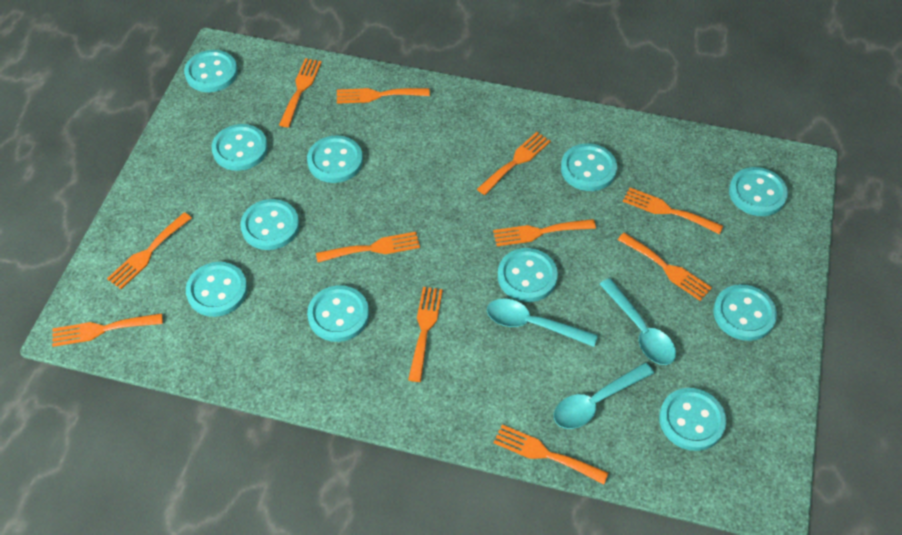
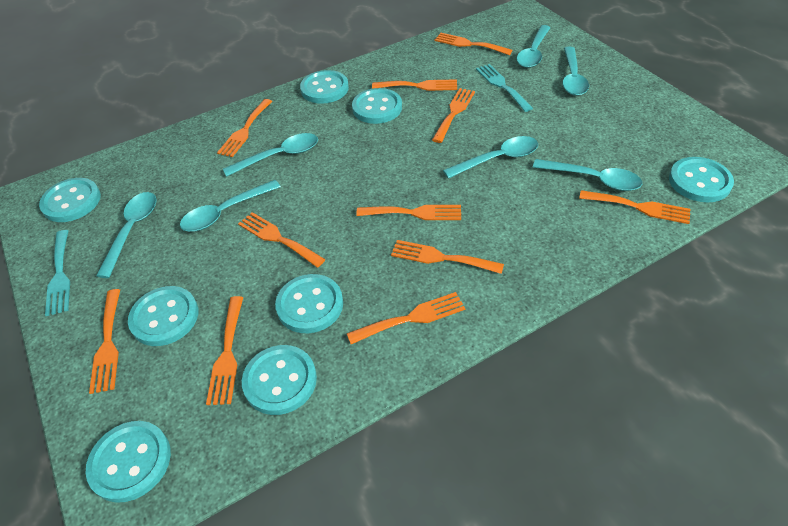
turquoise button: [184,50,238,92] [186,262,248,317] [212,124,268,171] [240,199,300,250] [307,135,363,183] [307,285,369,342] [498,248,558,302] [561,143,617,191] [659,388,726,451] [713,284,777,341] [729,167,788,216] = 11 -> [39,178,101,222] [86,421,171,503] [128,286,198,346] [242,345,317,415] [275,274,343,333] [300,70,349,104] [352,88,402,124] [669,157,734,202] = 8
turquoise fork: none = 0 -> [45,230,70,316] [476,64,533,112] = 2
turquoise spoon: [487,299,598,347] [554,363,654,429] [600,278,676,365] = 3 -> [96,192,157,278] [180,180,281,232] [223,133,318,177] [443,136,538,178] [517,25,551,68] [533,159,642,191] [562,47,589,96] = 7

